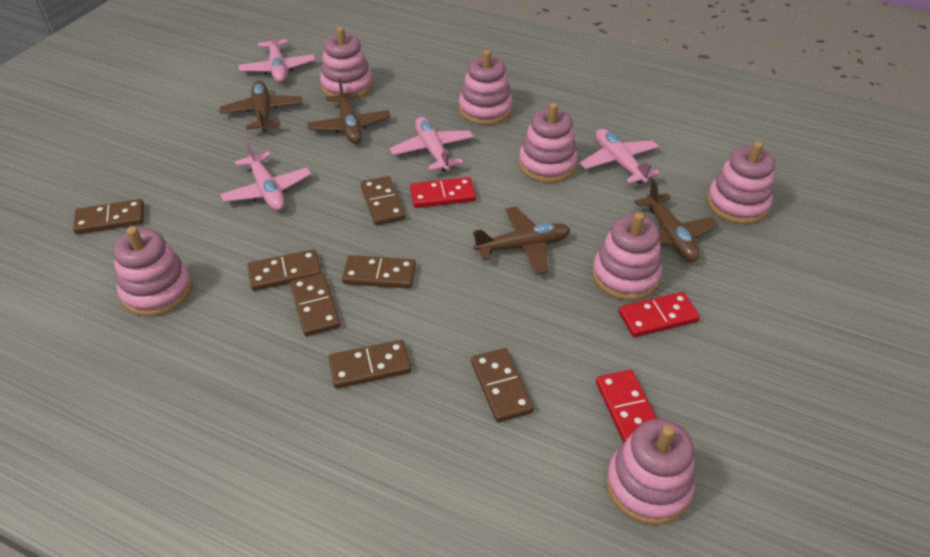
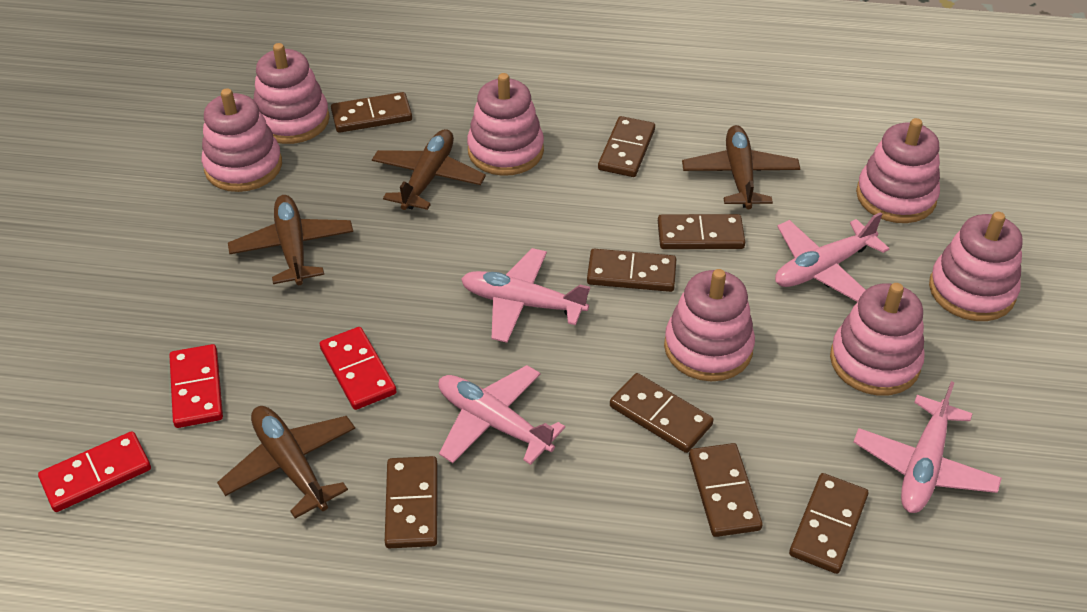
brown domino: [73,199,144,234] [247,249,322,291] [290,273,341,336] [329,340,412,389] [342,255,416,289] [361,176,406,226] [471,348,534,422] = 7 -> [331,92,412,133] [385,456,437,548] [587,249,676,292] [598,116,655,177] [610,373,713,453] [658,214,745,249] [689,443,763,537] [789,473,868,574] = 8

